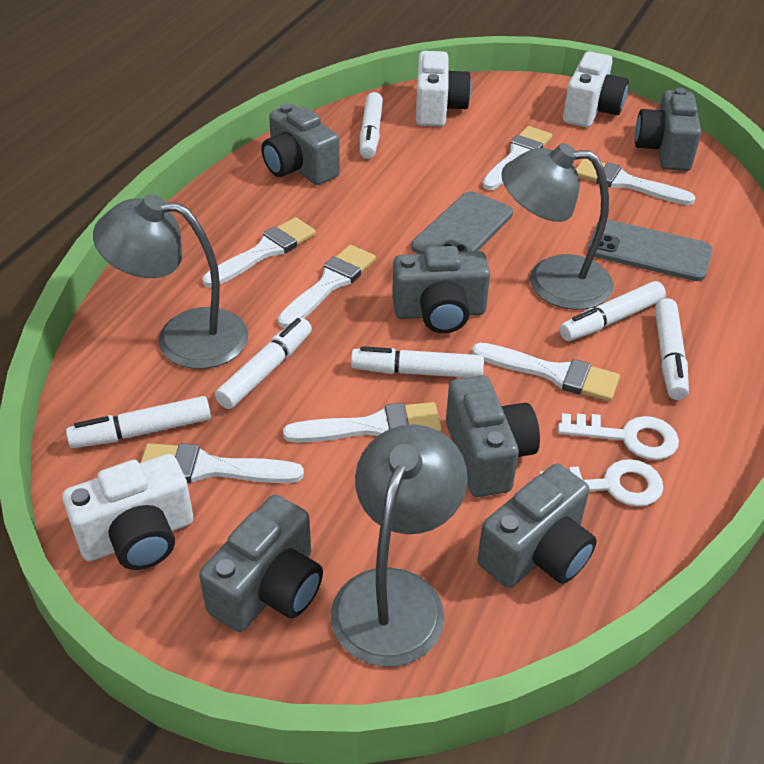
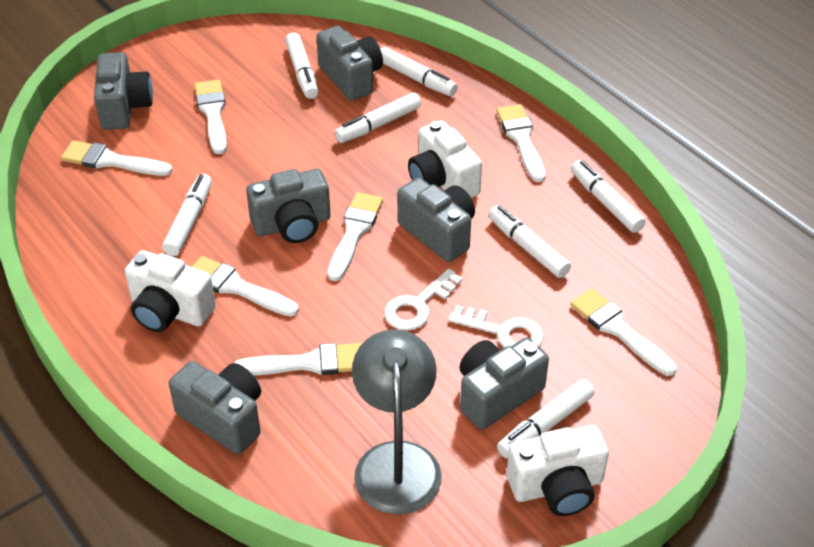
grey lamp: [93,194,248,369] [331,424,468,667] [501,143,614,310] = 3 -> [352,329,442,515] = 1
grey phone: [411,191,513,254] [588,219,713,281] = 2 -> none = 0
white marker: [66,396,211,448] [215,318,312,409] [351,346,484,378] [360,92,383,159] [559,281,666,341] [655,298,689,400] = 6 -> [162,174,212,256] [285,32,318,99] [335,93,421,143] [380,47,457,96] [488,205,571,278] [497,379,595,459] [571,160,646,233] = 7

